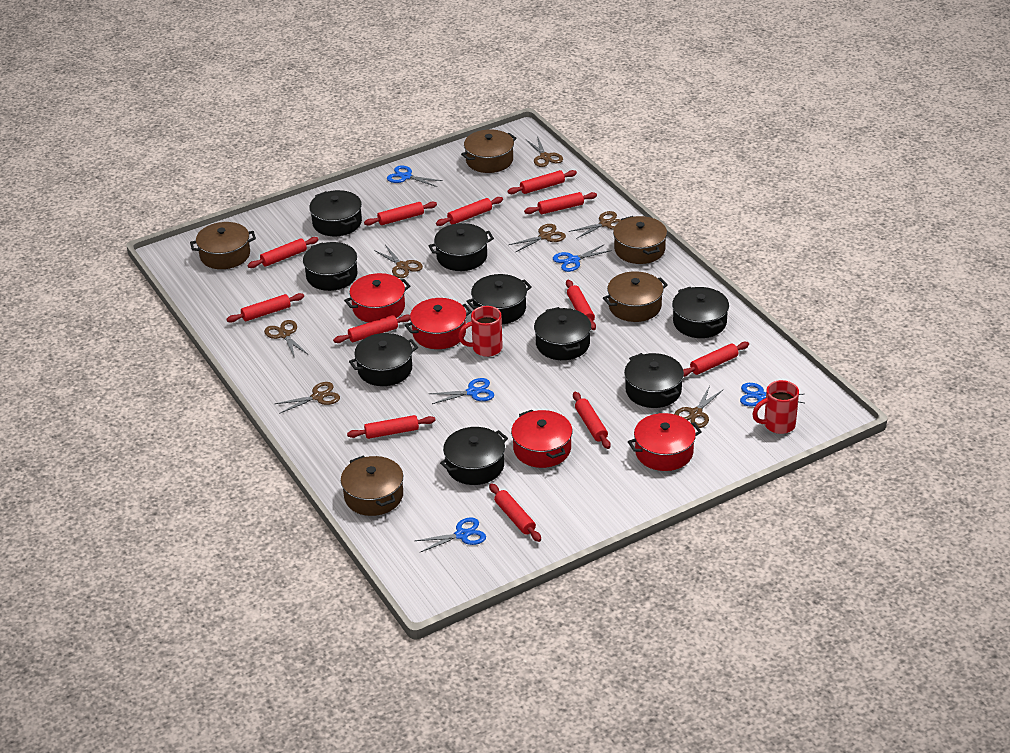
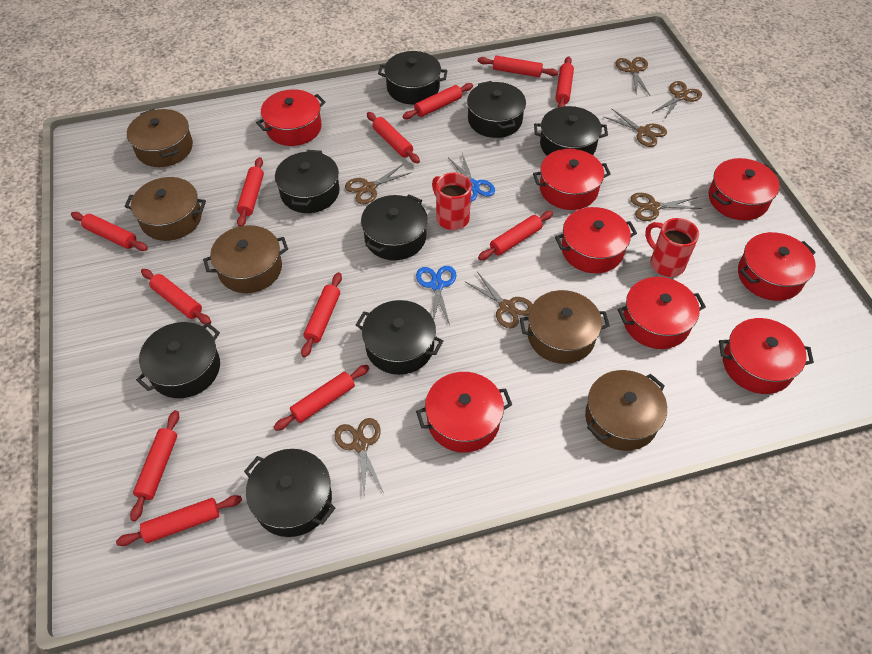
black pot: [303,242,358,291] [309,190,362,236] [349,333,418,386] [428,223,494,271] [440,427,508,485] [466,274,532,324] [534,307,591,360] [624,353,684,408] [672,287,729,338] = 9 -> [136,322,220,398] [244,449,335,537] [275,150,340,213] [356,300,443,375] [361,194,428,260] [378,51,448,104] [467,81,526,138] [534,106,608,156] = 8
blue scissors: [387,165,443,187] [415,517,486,553] [429,378,494,404] [553,244,612,272] [740,383,804,407] = 5 -> [416,266,456,325] [448,153,495,202] = 2
red pot: [344,273,410,323] [405,298,472,349] [511,410,573,468] [628,413,702,471] = 4 -> [256,89,325,146] [416,372,512,453] [533,149,611,210] [555,207,637,273] [618,277,706,349] [708,158,779,220] [719,318,814,394] [738,232,816,301] = 8

